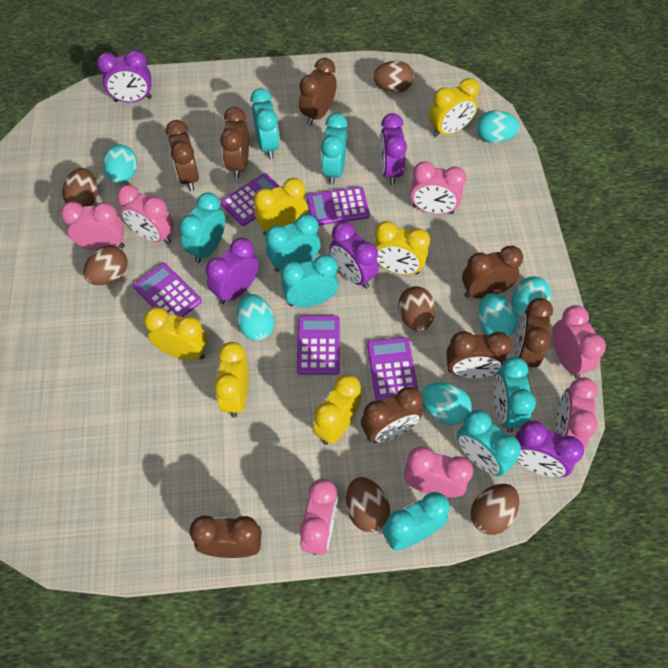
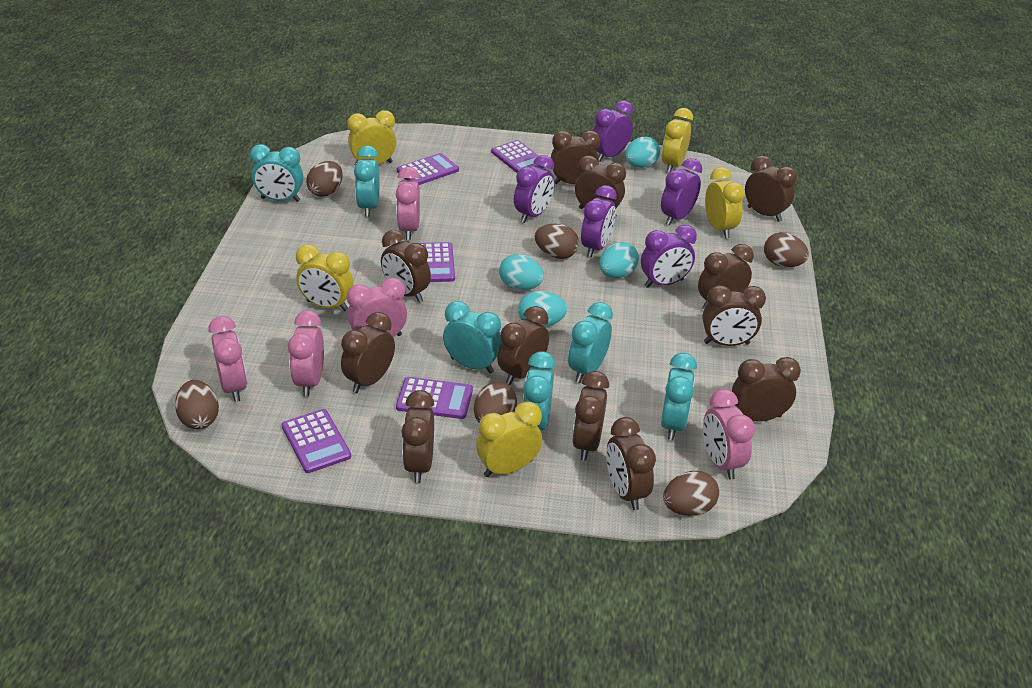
brown clock: [166,120,199,191] [190,515,262,558] [220,107,249,179] [299,58,337,126] [361,386,423,443] [447,331,512,378] [462,246,523,298] [515,298,553,368] = 8 -> [341,312,395,393] [381,230,431,302] [402,390,434,483] [497,306,549,385] [551,130,600,184] [572,371,609,461] [575,156,626,217] [606,417,656,510] [698,244,754,310] [703,285,766,346] [732,357,801,421] [745,156,797,222] = 12
pink clock: [61,202,125,251] [117,185,174,244] [300,479,338,555] [404,447,473,498] [410,161,467,214] [552,305,606,379] [556,377,598,448] = 7 -> [209,316,247,402] [288,310,324,397] [347,277,407,337] [396,167,420,240] [703,389,755,479] = 5
turquoise clock: [179,192,225,263] [251,88,280,159] [266,214,321,272] [281,254,338,307] [321,113,348,185] [382,492,450,550] [457,410,521,476] [493,357,536,433] = 8 -> [250,144,303,202] [354,145,379,217] [443,301,502,373] [523,351,556,430] [568,302,613,383] [661,353,697,440] = 6
turquoise egg: [103,144,137,184] [236,294,274,341] [422,382,472,425] [476,110,520,143] [479,293,518,337] [512,276,551,318] = 6 -> [499,254,544,290] [518,291,567,327] [599,242,639,278] [625,137,660,168] = 4
yellow clock: [144,307,207,360] [214,342,248,418] [254,178,308,236] [313,374,362,445] [374,221,430,275] [429,78,479,137] = 6 -> [296,244,353,311] [347,110,396,166] [476,401,542,477] [662,108,693,173] [705,167,745,238] = 5

